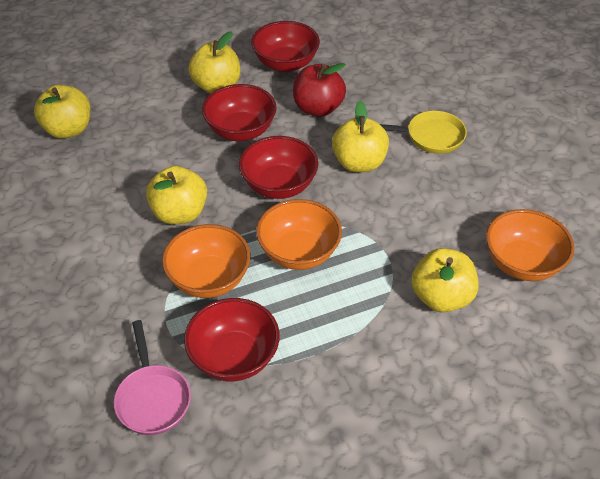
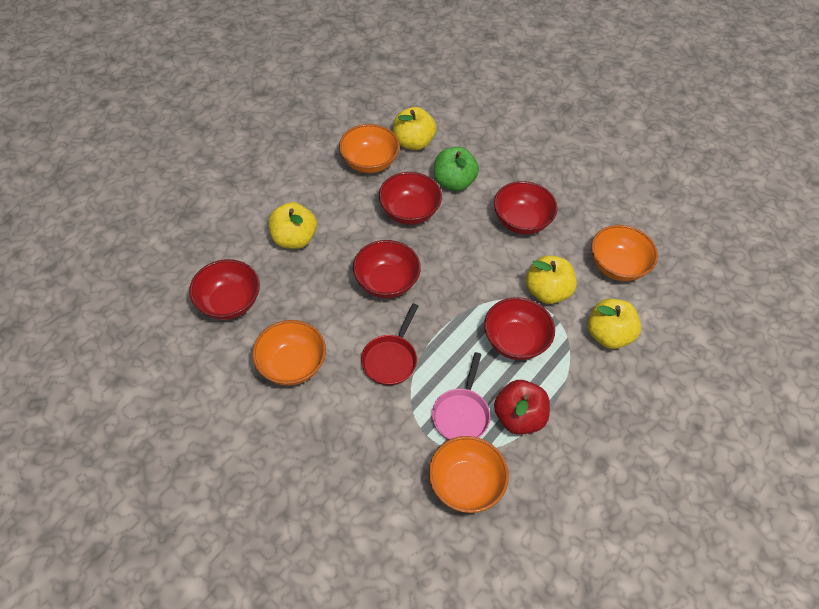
green apple: none = 0 -> [434,147,479,191] = 1
orange bowl: [162,224,250,298] [256,199,342,270] [486,209,574,281] = 3 -> [252,320,326,386] [339,124,400,173] [429,436,509,513] [591,225,658,281] = 4
red bowl: [184,298,280,381] [202,84,277,141] [239,136,318,199] [251,21,320,72] = 4 -> [189,259,260,320] [353,240,421,298] [379,172,442,225] [484,297,555,360] [494,181,558,235] = 5
red pan: none = 0 -> [361,303,419,385] = 1
yellow apple: [34,85,90,139] [146,166,207,224] [188,31,240,93] [332,101,389,172] [412,248,479,312] = 5 -> [268,202,317,249] [393,107,437,150] [526,255,577,304] [588,299,641,349] = 4
yellow pan: [380,111,467,154] = 1 -> none = 0

